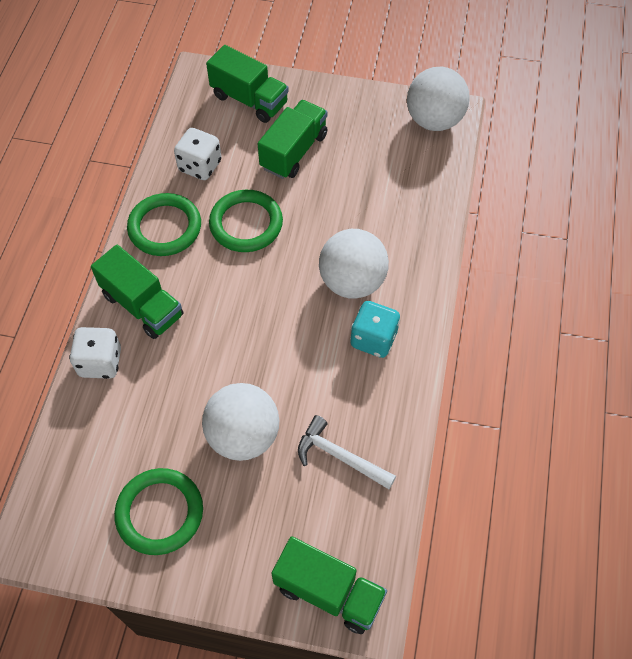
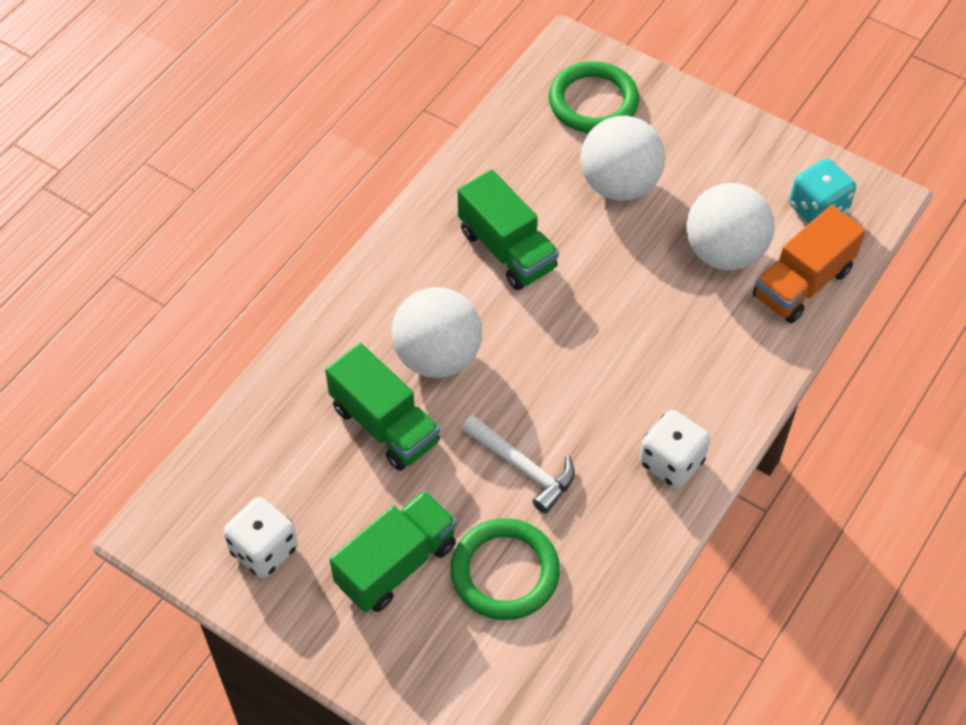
green ring: [114,468,203,555] [127,193,201,256] [209,190,283,252] = 3 -> [450,518,560,620] [549,61,639,133] = 2
green truck: [91,245,183,339] [206,45,289,123] [258,100,328,179] [271,536,387,634] = 4 -> [325,343,440,471] [330,491,457,612] [458,170,559,290] = 3
orange truck: none = 0 -> [753,205,865,324] = 1

